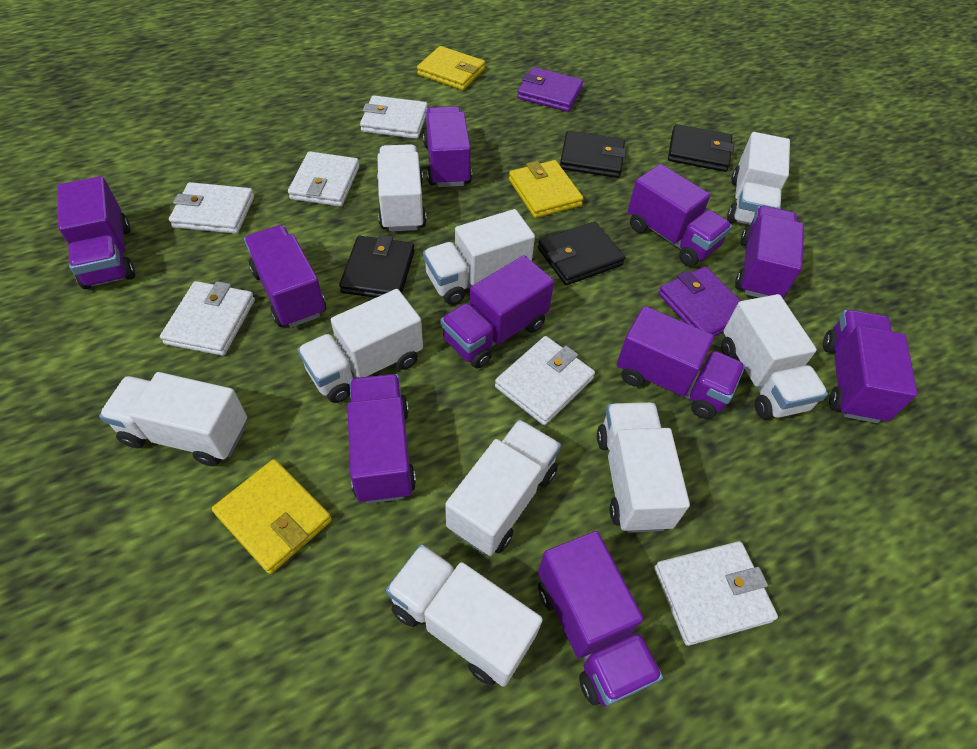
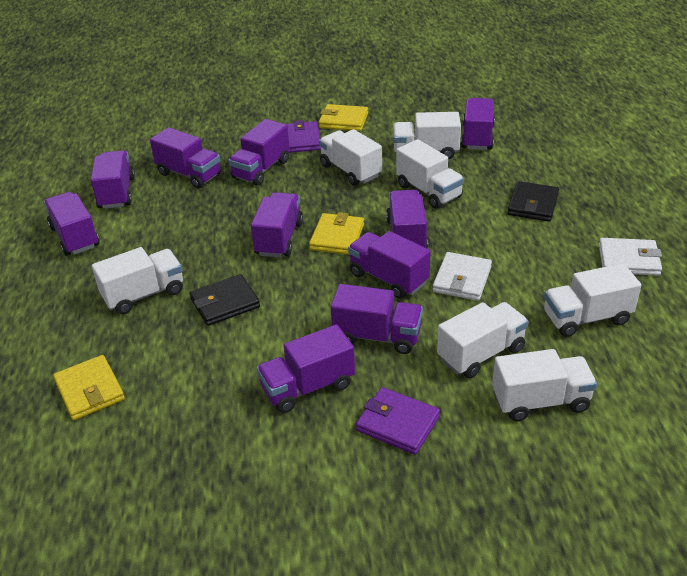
black wallet: [339,235,415,298] [538,222,625,285] [560,131,626,178] [668,124,734,172] = 4 -> [190,274,260,326] [507,181,559,222] = 2
white truck: [99,372,247,466] [297,289,423,403] [377,144,427,232] [386,544,543,687] [423,209,535,305] [445,419,561,556] [597,402,690,533] [721,294,828,419] [727,132,790,225] = 9 -> [92,247,183,314] [319,129,382,186] [393,112,461,159] [396,139,464,209] [437,302,529,378] [492,349,597,421] [544,263,641,337] = 7
white wallet: [160,281,255,356] [169,182,254,234] [288,151,359,207] [360,95,428,139] [495,336,595,425] [654,541,778,646] = 6 -> [432,252,492,301] [599,238,662,276] = 2

